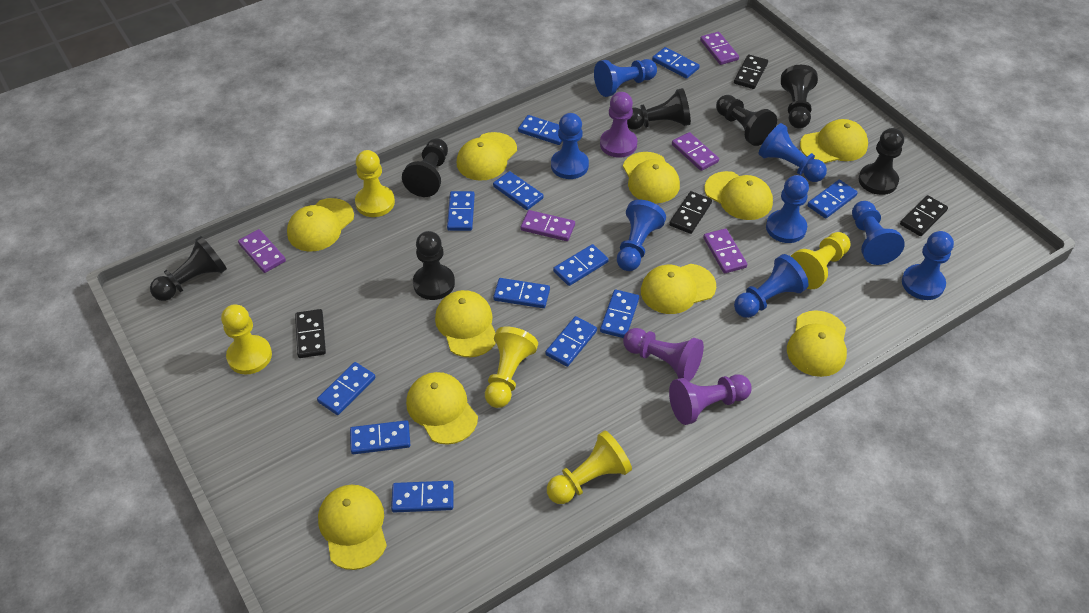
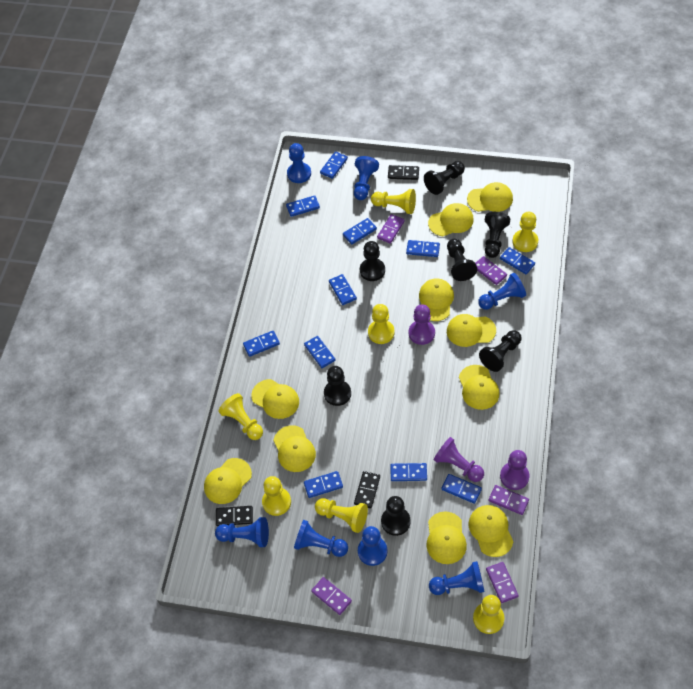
black domino: [295,309,326,358] [669,191,712,234] [734,54,768,89] [900,195,948,236] = 4 -> [216,506,253,526] [354,471,380,508] [388,165,419,180] = 3
blue domino: [317,362,376,415] [350,420,410,454] [391,481,454,513] [447,191,475,231] [493,171,544,210] [493,278,550,308] [518,115,562,145] [545,316,597,367] [553,244,608,286] [600,289,639,338] [652,47,700,79] [807,180,858,219] = 12 -> [243,331,280,357] [286,195,320,217] [304,336,335,368] [304,471,343,498] [320,151,348,179] [329,274,357,305] [343,218,377,244] [390,463,427,481] [406,240,440,257] [441,474,482,504] [500,247,535,274] = 11
blue pawn: [551,113,589,179] [594,59,657,97] [617,200,666,271] [734,254,809,318] [759,123,827,182] [766,175,809,243] [852,201,905,265] [902,231,954,300] = 8 -> [215,517,269,547] [287,143,311,183] [294,520,348,557] [354,156,379,200] [358,526,387,566] [429,561,484,595] [478,273,526,310] = 7
yellow pawn: [221,304,272,374] [355,150,395,217] [485,327,538,408] [547,430,632,504] [791,232,851,289] = 5 -> [219,393,263,440] [262,476,291,516] [315,498,368,533] [368,304,395,344] [371,189,416,214] [473,595,505,634] [512,212,538,252] = 7

